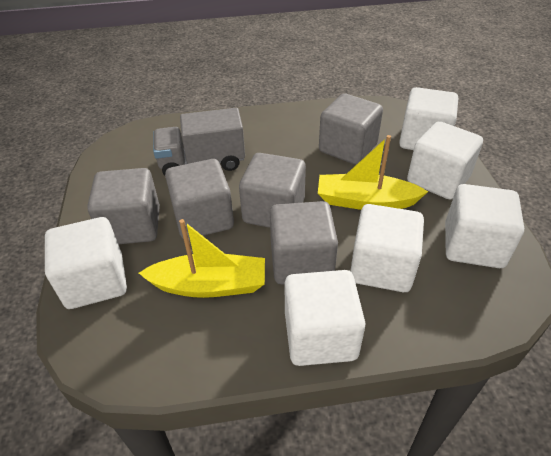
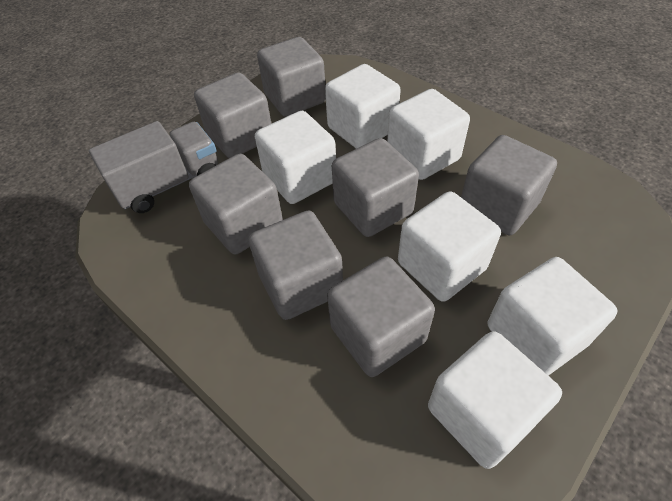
grey cube: [87,168,160,244] [165,159,234,239] [239,153,306,228] [270,201,338,284] [319,93,383,165] = 5 -> [189,154,283,255] [194,72,271,158] [248,210,343,320] [257,37,326,117] [327,257,435,377] [332,138,419,237] [461,135,557,235] = 7
yellow boat: [139,219,265,298] [318,135,428,210] = 2 -> none = 0

